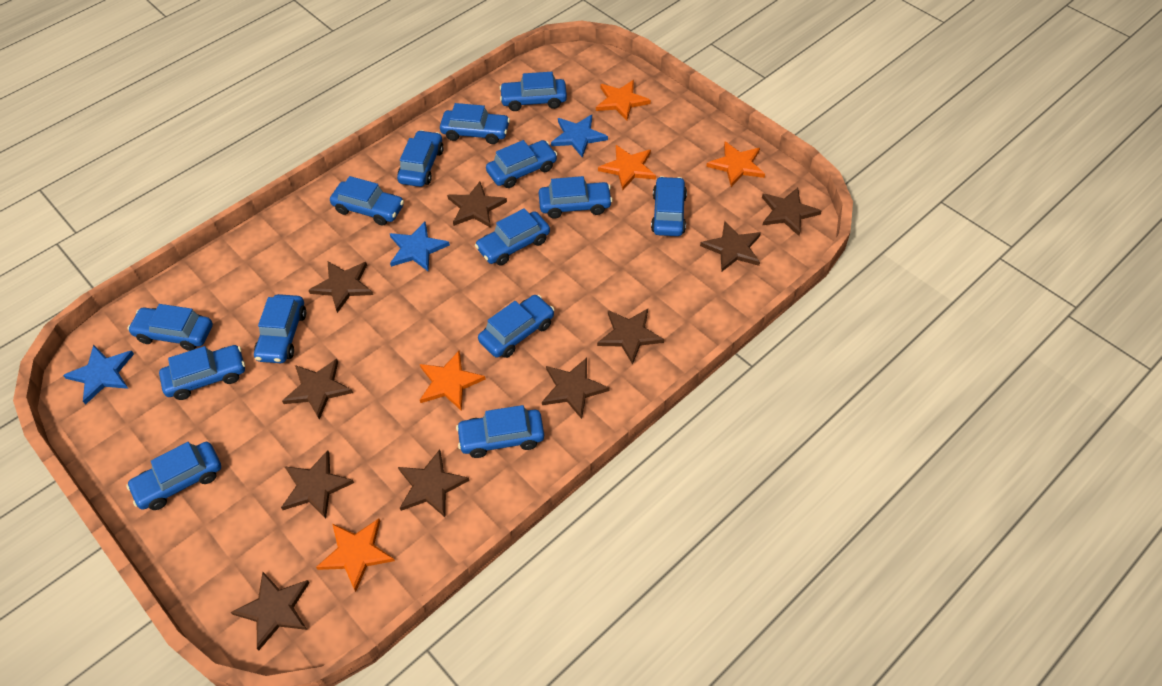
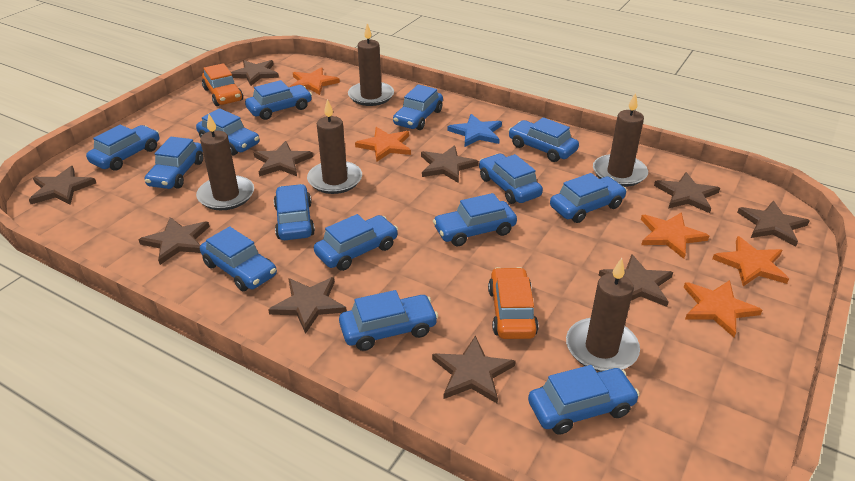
blue star: [63,345,134,404] [390,222,450,272] [551,115,608,158] = 3 -> [447,114,502,147] = 1
brown candle: none = 0 -> [196,114,254,210] [307,99,362,194] [348,23,394,106] [566,258,640,371] [593,93,648,187] = 5
orange car: none = 0 -> [202,63,243,106] [488,267,539,339] = 2

